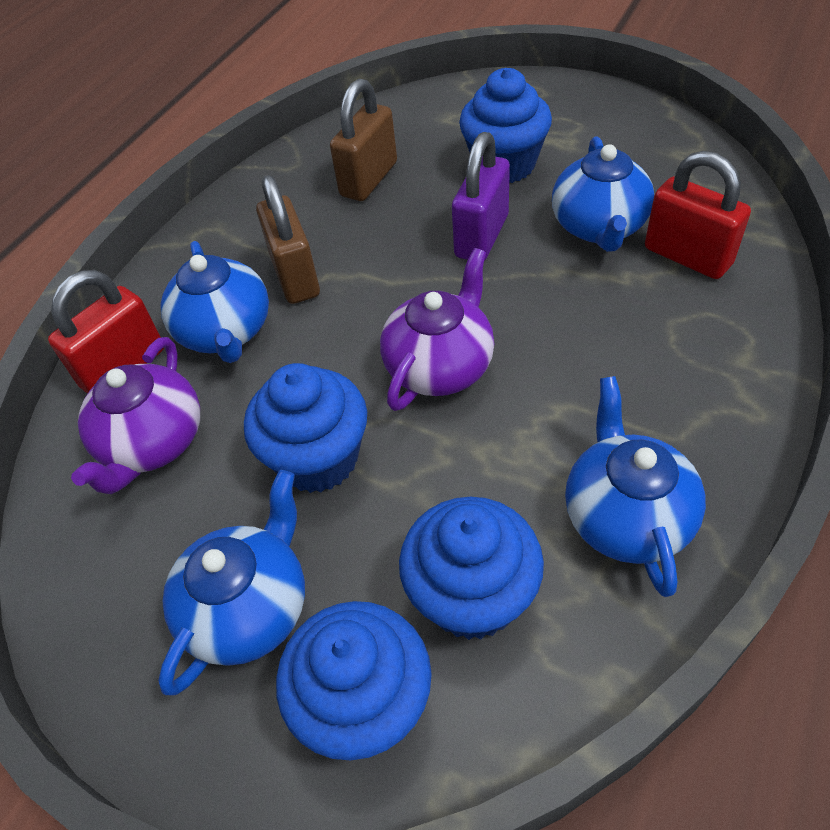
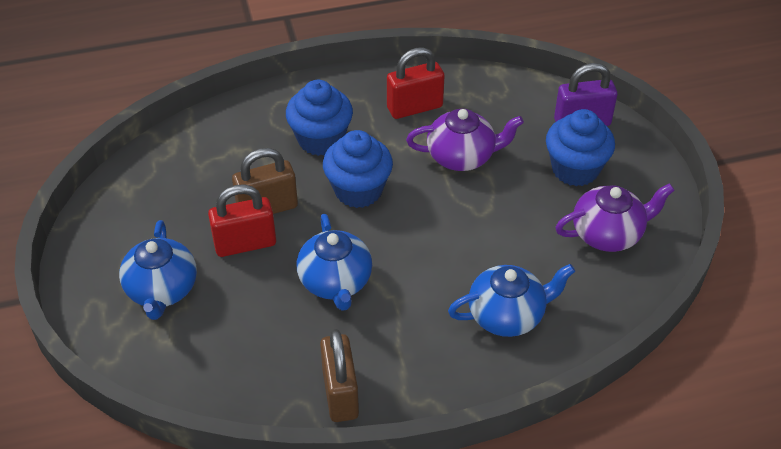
blue cupcake: [244,363,367,493] [276,601,432,761] [399,497,544,640] [459,68,552,183] = 4 -> [286,80,353,156] [323,130,393,208] [546,109,615,186] = 3
blue teapot: [158,470,305,696] [161,241,269,363] [552,136,654,252] [565,376,706,597] = 4 -> [119,220,197,320] [296,214,372,311] [448,264,575,337] = 3

